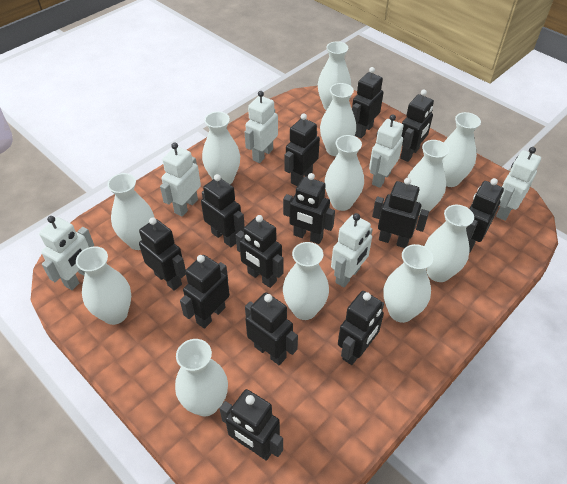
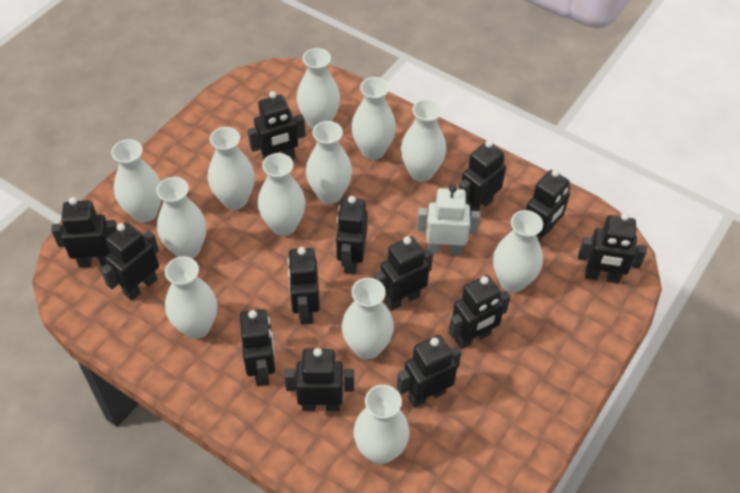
white robot: [39,216,94,290] [160,143,201,216] [245,91,278,163] [331,213,373,287] [369,114,404,188] [496,147,541,221] = 6 -> [417,185,480,255] = 1

